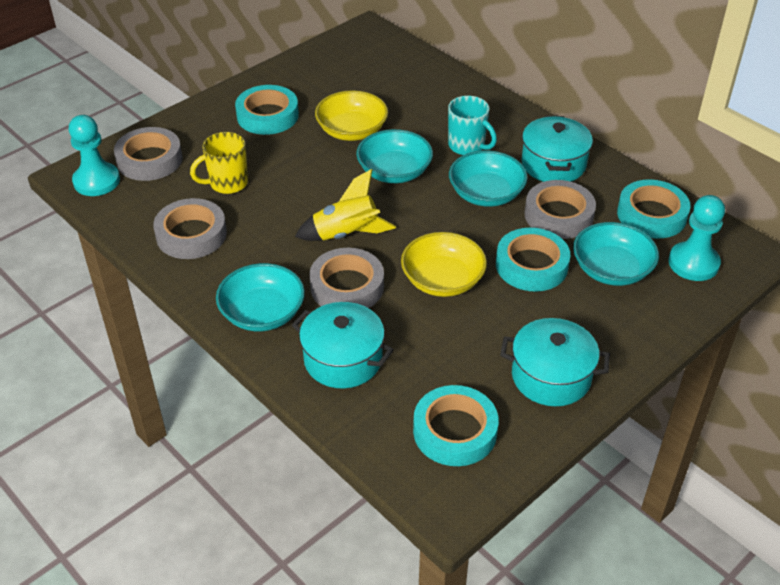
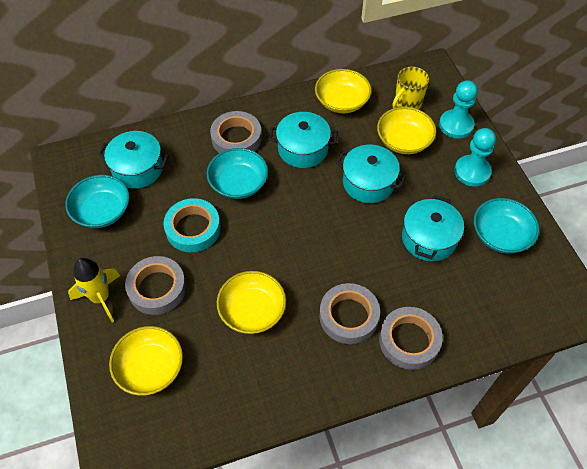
turquoise bowl: [216,263,305,331] [356,129,433,183] [449,150,528,207] [573,222,659,286] = 4 -> [65,175,130,228] [207,148,268,199] [474,198,539,254] = 3
turquoise mug: [448,96,497,155] = 1 -> none = 0
turquoise pot: [292,302,394,388] [500,318,610,406] [522,115,593,182] = 3 -> [98,131,169,189] [269,112,338,168] [336,145,407,203] [402,195,464,262] = 4
turquoise tape: [235,85,299,135] [413,385,499,466] [496,228,570,291] [617,179,691,239] = 4 -> [163,198,221,252] = 1
yellow bowl: [315,90,388,141] [401,232,487,297] = 2 -> [109,326,183,396] [217,271,286,334] [315,69,371,113] [377,107,436,154] = 4

